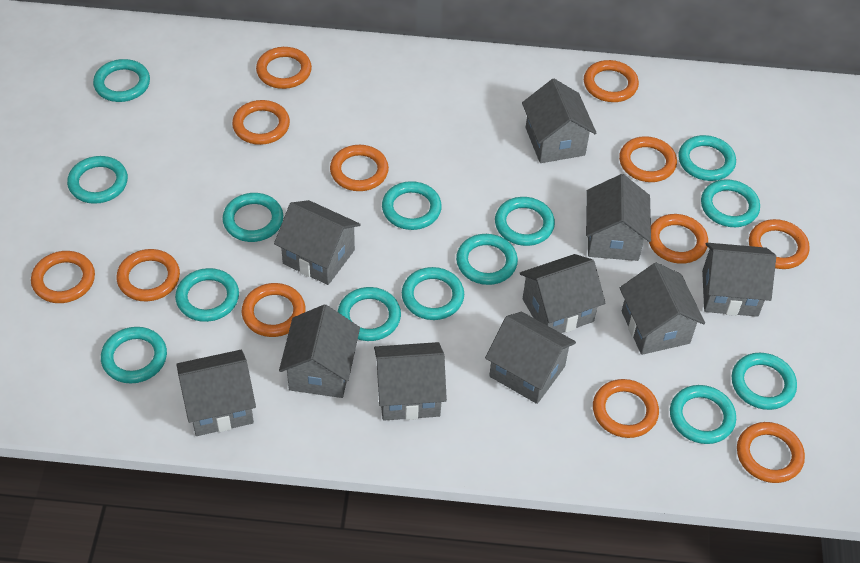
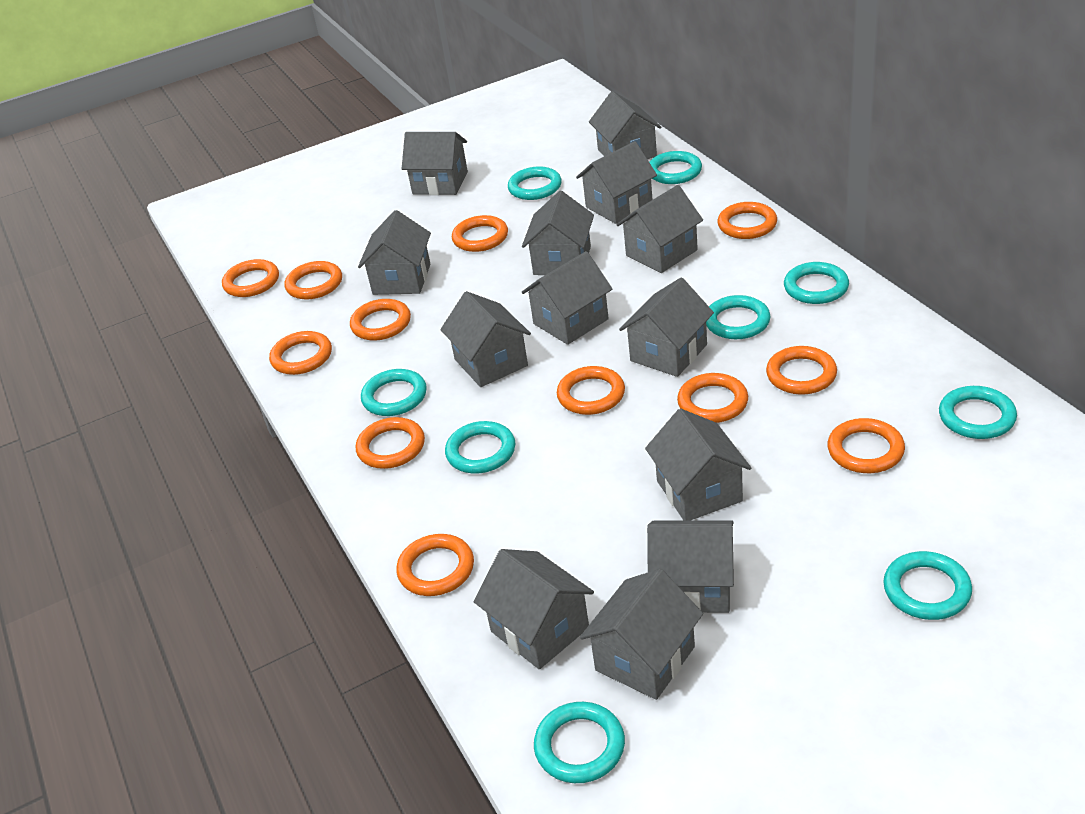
grey house: [176,350,256,436] [274,200,361,285] [279,304,360,398] [374,342,447,421] [485,312,576,404] [520,254,605,333] [522,79,597,163] [586,174,651,261] [620,263,705,355] [702,243,776,317] = 10 -> [358,210,431,295] [402,132,468,195] [440,291,531,387] [474,549,594,669] [522,191,594,275] [522,251,612,345] [576,141,657,224] [580,569,703,700] [589,91,661,159] [616,185,703,273] [619,278,714,377] [645,409,751,520] [647,520,734,613] = 13
turquoise ring: [67,156,128,204] [93,59,150,102] [101,327,167,383] [175,268,239,322] [223,193,283,242] [338,287,401,341] [382,181,442,230] [402,267,464,320] [456,234,518,285] [495,197,555,246] [670,385,736,444] [678,135,736,181] [701,179,760,227] [732,353,797,410] = 14 -> [361,369,427,416] [445,421,515,473] [508,167,562,200] [534,702,625,783] [649,151,702,184] [706,295,771,339] [784,262,849,304] [883,551,972,620] [939,386,1017,439] = 9

